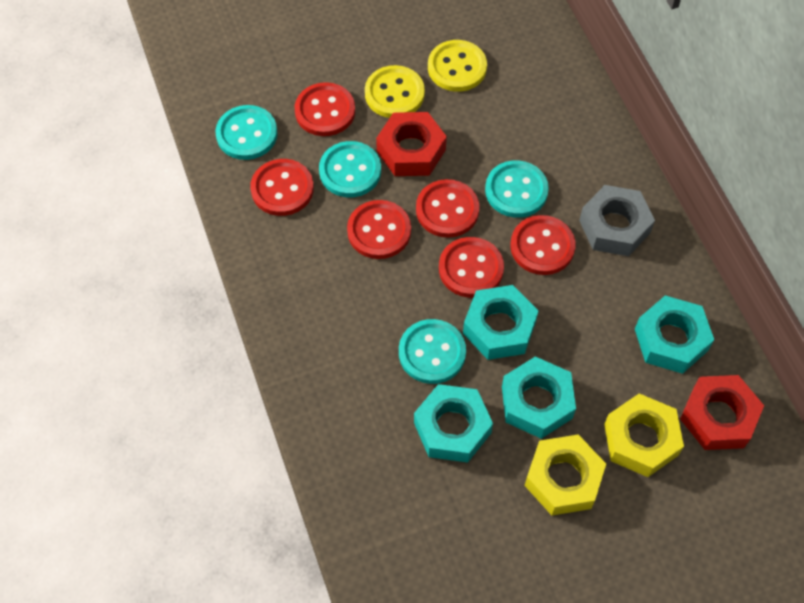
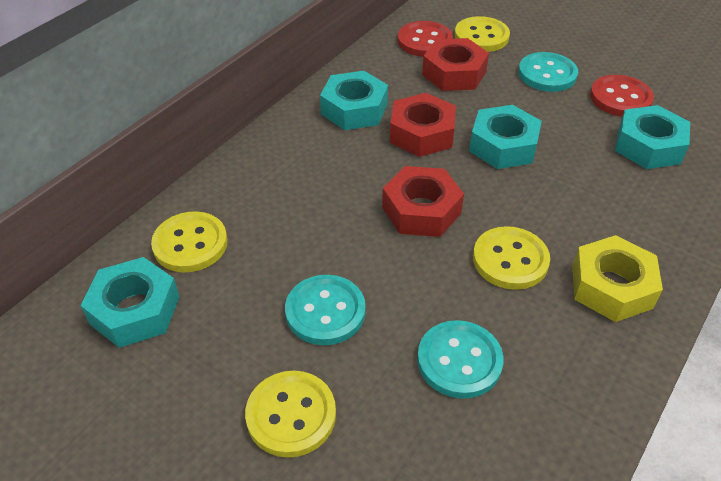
grey nut: [579,185,655,256] = 1 -> none = 0
red button: [250,159,314,216] [295,82,355,136] [347,200,411,259] [416,179,480,238] [439,237,504,298] [510,215,576,275] = 6 -> [398,21,453,57] [590,75,654,117] = 2
red nut: [376,112,447,176] [680,375,764,450] = 2 -> [382,166,464,237] [390,93,456,157] [422,38,489,91] = 3
turquoise button: [215,105,278,160] [319,141,381,197] [399,319,466,384] [485,160,549,218] = 4 -> [285,275,366,345] [417,320,504,399] [518,52,578,92] = 3
yellow button: [365,65,425,118] [428,40,487,92] = 2 -> [151,211,228,272] [245,371,336,458] [455,16,510,52] [473,226,550,290] = 4
yellow nut: [524,435,606,515] [604,393,684,477] = 2 -> [572,235,663,322] = 1

